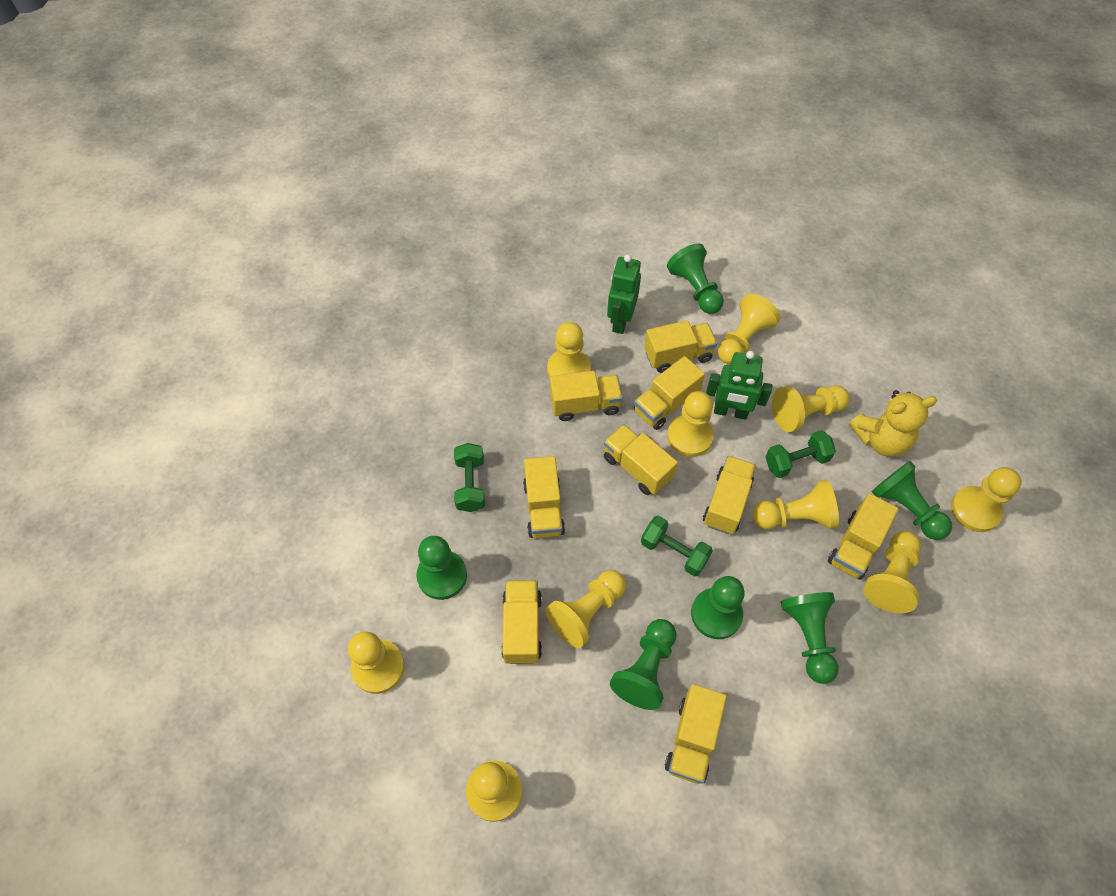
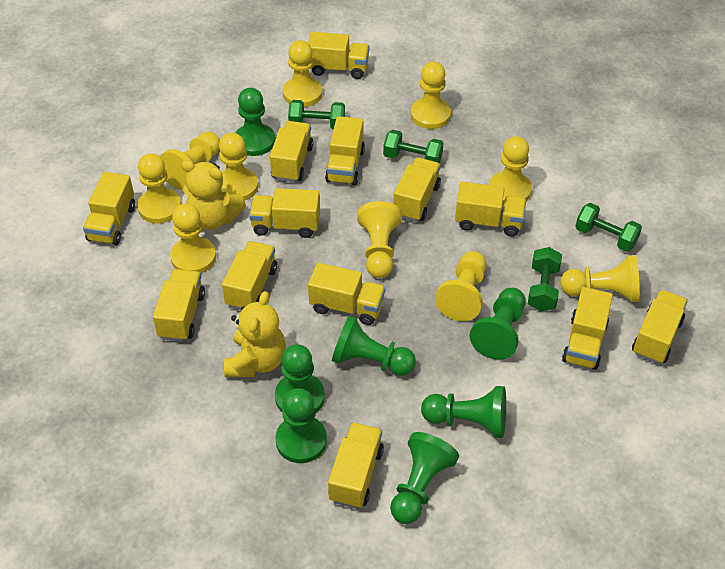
green dumbbell: [454,443,485,512] [641,516,713,576] [765,430,836,478] = 3 -> [288,100,345,130] [383,130,443,164] [528,247,562,311] [575,203,642,252] = 4
green pawn: [416,536,467,600] [610,619,677,710] [667,243,724,314] [691,576,745,639] [781,592,839,684] [871,461,952,540] = 6 -> [236,88,275,156] [275,344,325,413] [275,388,327,463] [332,315,416,376] [390,432,459,524] [421,386,506,438] [469,288,526,360] = 7
green robot: [607,255,641,334] [706,351,773,420] = 2 -> none = 0
yellow teddy bear: [849,390,937,457] = 1 -> [181,160,246,230] [224,291,286,377] = 2
yellow truck: [501,580,542,664] [523,456,565,538] [550,371,623,421] [604,424,678,495] [634,356,705,430] [644,320,717,373] [665,684,727,784] [703,456,756,534] [828,493,898,580] = 9 -> [83,172,135,245] [153,269,205,341] [222,241,277,310] [249,188,320,238] [270,121,313,182] [308,32,369,79] [308,263,386,325] [325,116,365,185] [328,422,384,509] [393,157,441,222] [455,182,526,237] [562,287,613,370] [632,290,688,364] = 13

